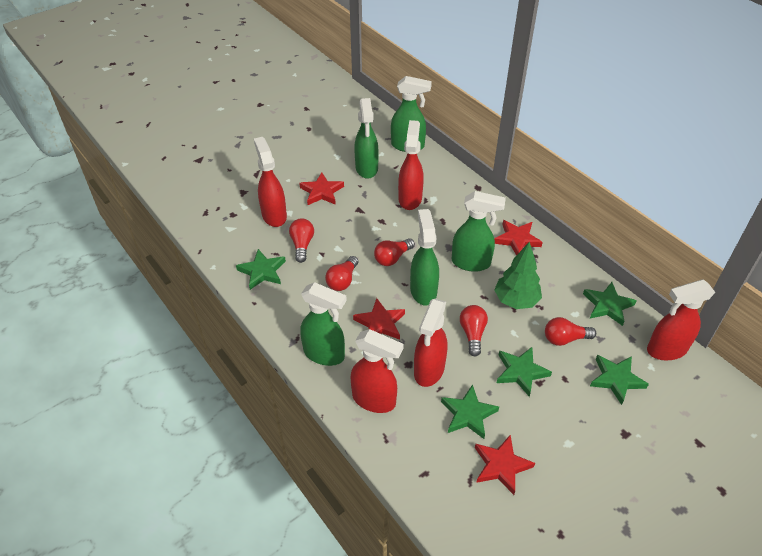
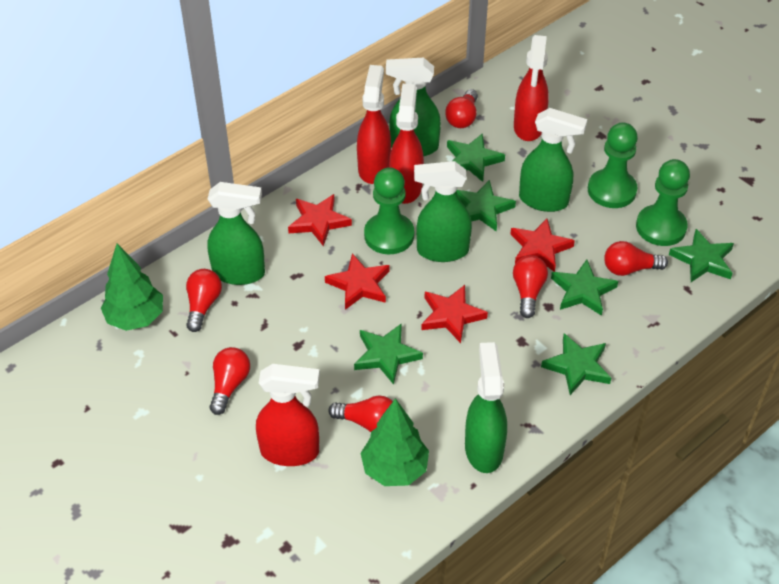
green pawn: none = 0 -> [364,167,414,254] [588,123,638,208] [636,159,690,246] = 3
green star: [236,249,286,290] [441,384,499,439] [497,347,552,397] [583,282,637,326] [590,355,649,405] = 5 -> [354,324,423,385] [447,133,505,182] [456,180,516,231] [541,333,611,395] [551,260,618,316] [669,229,734,282] = 6
green tree: [494,241,542,309] = 1 -> [101,244,163,331] [360,398,429,486] = 2
red light bulb: [289,218,314,263] [325,256,358,291] [374,238,415,266] [460,305,488,356] [545,317,596,346] = 5 -> [186,269,222,332] [210,347,250,415] [328,395,393,432] [445,89,478,128] [513,255,548,318] [604,241,668,276] = 6
red spray bottle: [254,137,287,227] [351,329,404,413] [398,120,424,210] [414,298,448,387] [647,280,715,360] = 5 -> [256,364,320,466] [357,65,391,184] [389,84,424,204] [514,35,549,141] = 4

